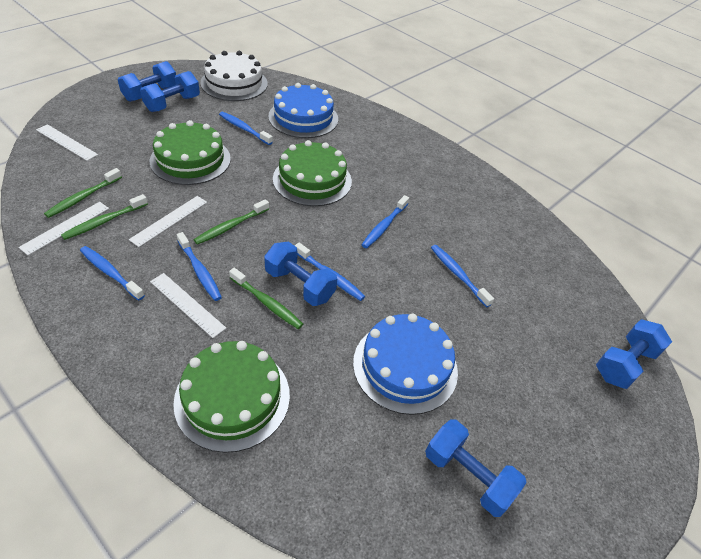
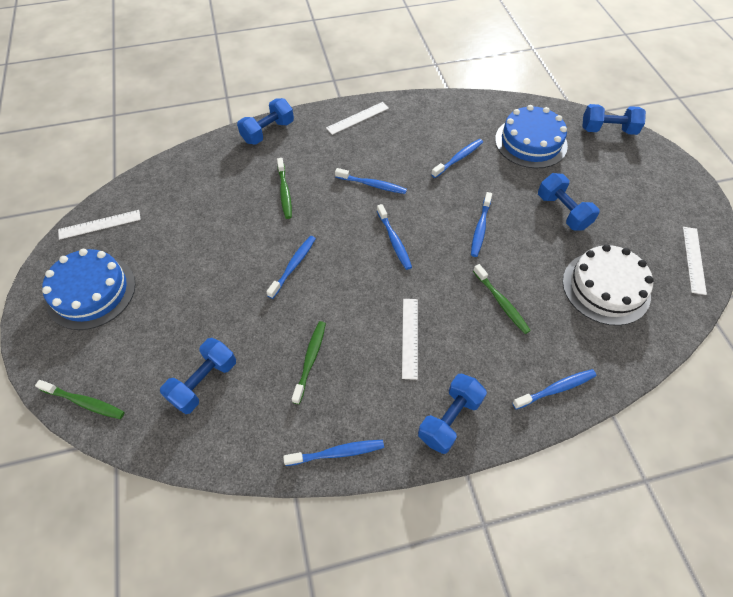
blue toothbrush: [80,246,145,300] [177,232,222,301] [219,112,273,145] [295,242,365,301] [362,195,409,248] [431,245,494,307] = 6 -> [266,236,316,299] [283,440,384,466] [335,168,407,194] [377,204,412,270] [431,139,483,178] [471,192,492,257] [512,369,596,409] = 7
green cake: [150,120,231,185] [173,341,290,453] [273,140,352,206] = 3 -> none = 0

